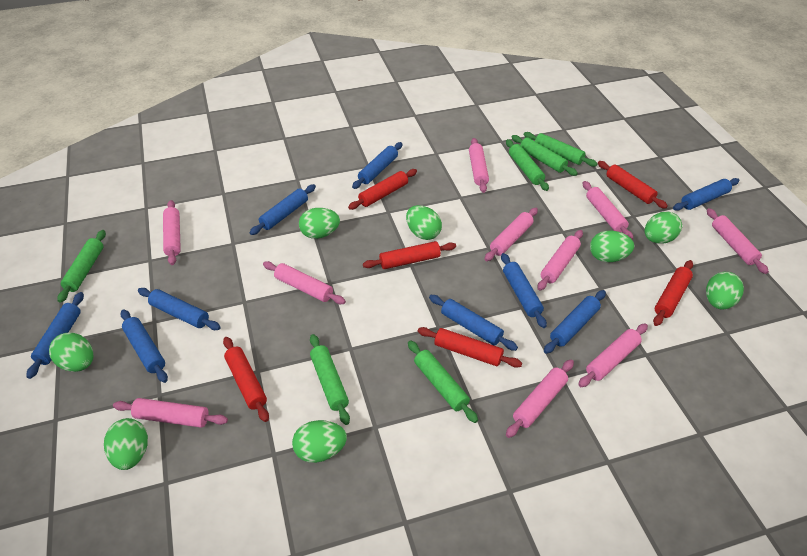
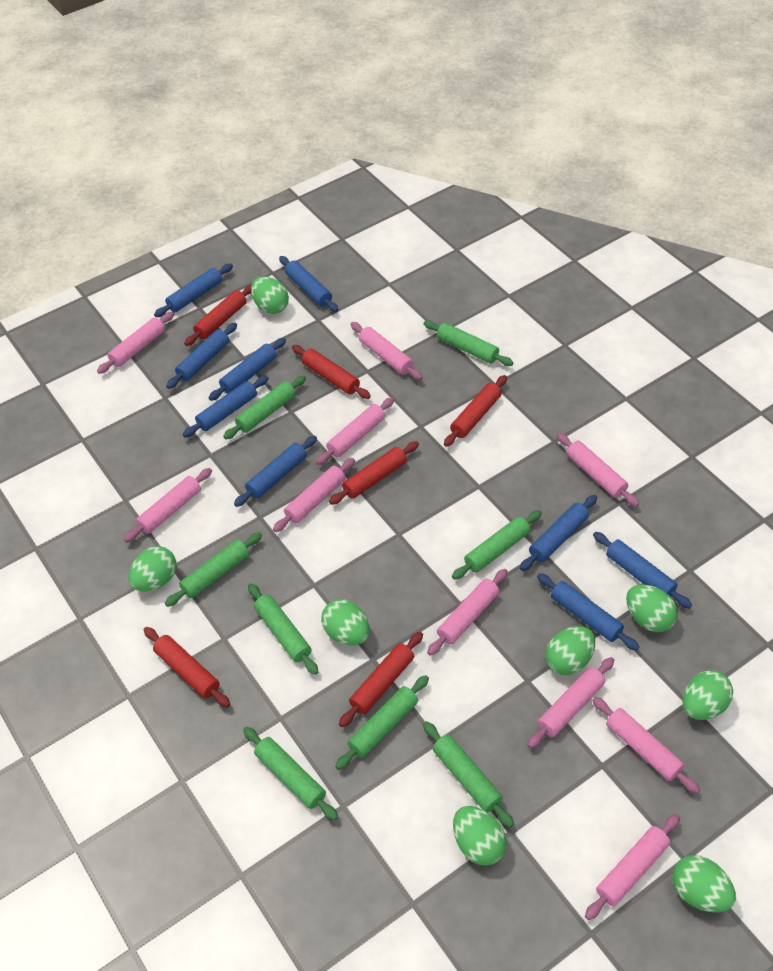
green rolling pin: [57,230,106,303] [310,334,350,425] [408,340,478,423] [506,139,549,191] [511,135,578,176] [524,132,597,167] = 6 -> [165,532,262,607] [223,376,306,439] [243,727,338,821] [248,583,318,675] [335,675,429,770] [423,721,514,828] [424,321,513,366] [452,510,542,580] = 8

